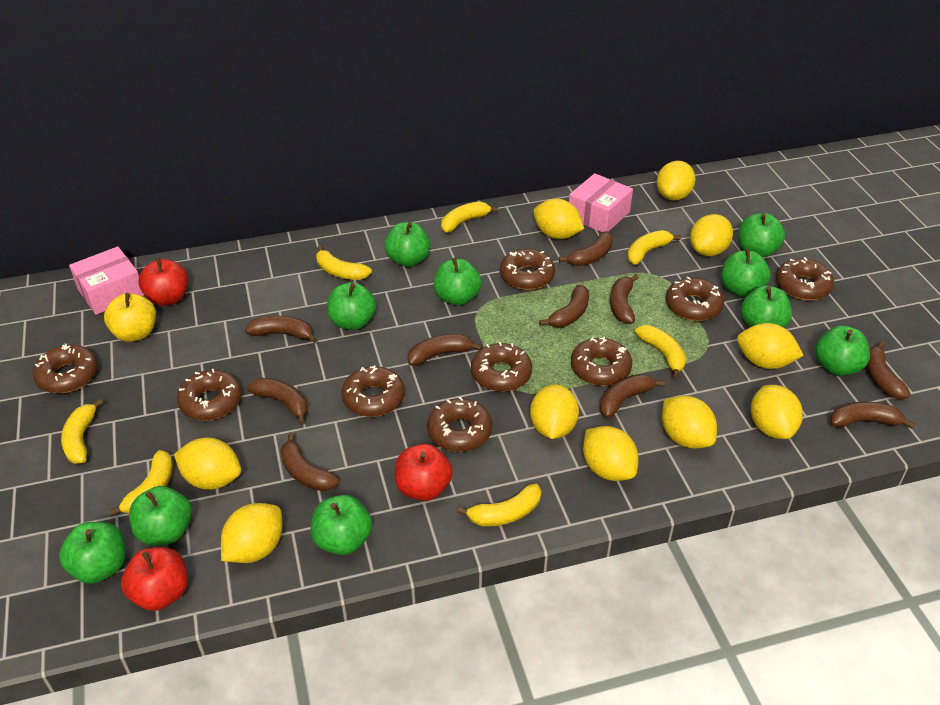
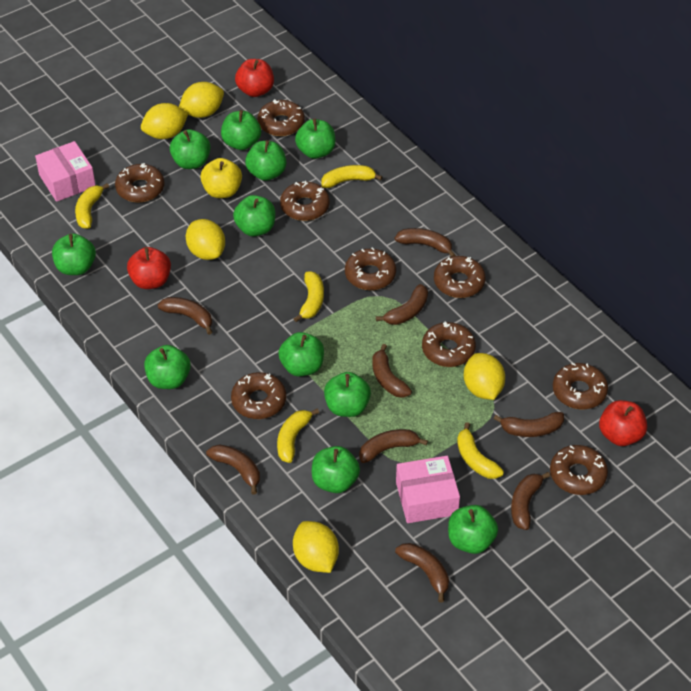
brown banana: [245,316,318,343] [247,378,308,425] [280,433,339,491] [407,334,482,366] [539,285,589,327] [559,231,613,266] [599,374,665,418] [610,274,639,324] [830,402,915,429] [866,341,911,399] = 10 -> [158,297,212,335] [206,444,260,495] [359,429,428,463] [372,344,412,398] [376,284,428,325] [395,228,456,257] [395,543,449,602] [493,412,564,437] [511,472,550,530] = 9
green apple: [59,522,126,584] [129,486,192,545] [311,495,372,555] [327,282,377,330] [384,222,431,267] [434,258,482,306] [721,249,771,297] [738,213,785,258] [741,286,792,327] [815,326,870,376] = 10 -> [52,233,96,275] [144,345,191,389] [170,129,211,169] [221,110,261,150] [233,195,275,236] [245,140,286,181] [278,332,324,376] [295,119,335,159] [312,446,360,493] [324,372,371,417] [448,505,498,554] = 11
yellow banana: [61,399,104,464] [109,450,173,516] [316,246,372,280] [441,201,498,233] [457,484,541,526] [627,230,681,265] [635,325,686,379] = 7 -> [75,183,109,229] [277,408,319,463] [294,272,324,322] [321,165,382,188] [457,422,504,479] = 5
yellow lemon: [174,437,241,490] [221,503,282,563] [530,384,579,439] [533,199,584,239] [583,426,639,481] [657,161,696,201] [662,396,717,449] [690,214,733,256] [737,323,804,369] [751,385,803,439] = 10 -> [141,103,189,139] [179,82,224,118] [186,219,225,260] [293,521,339,573] [464,353,505,400] = 5

